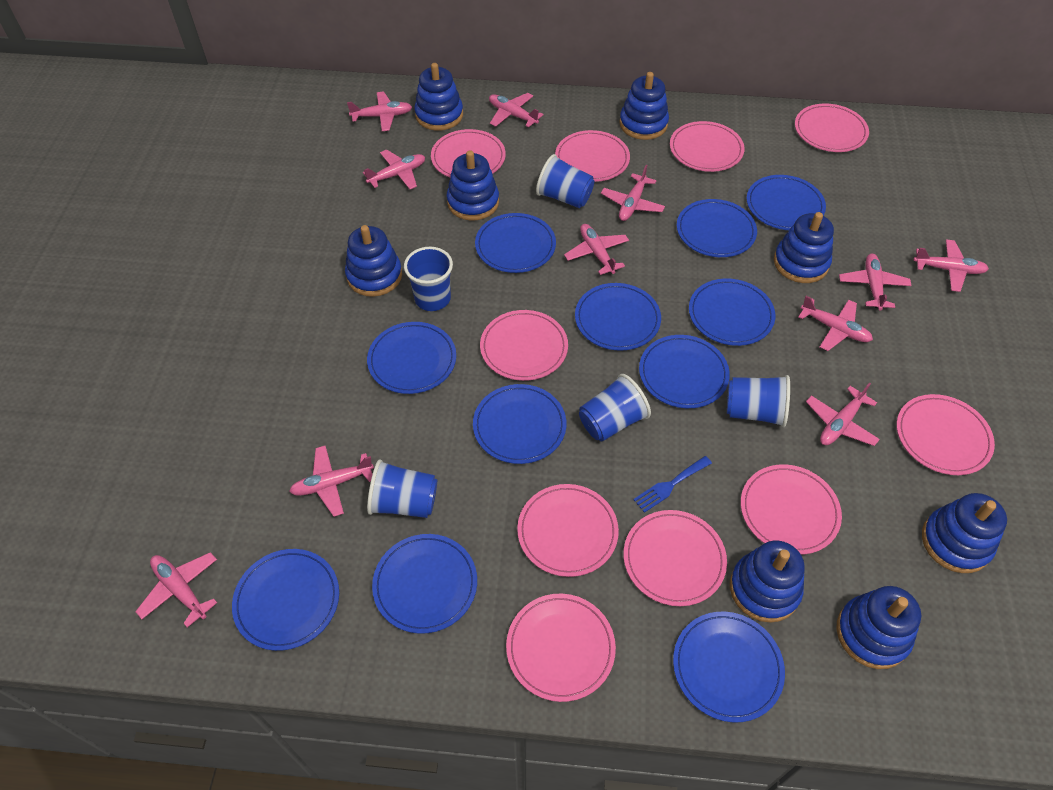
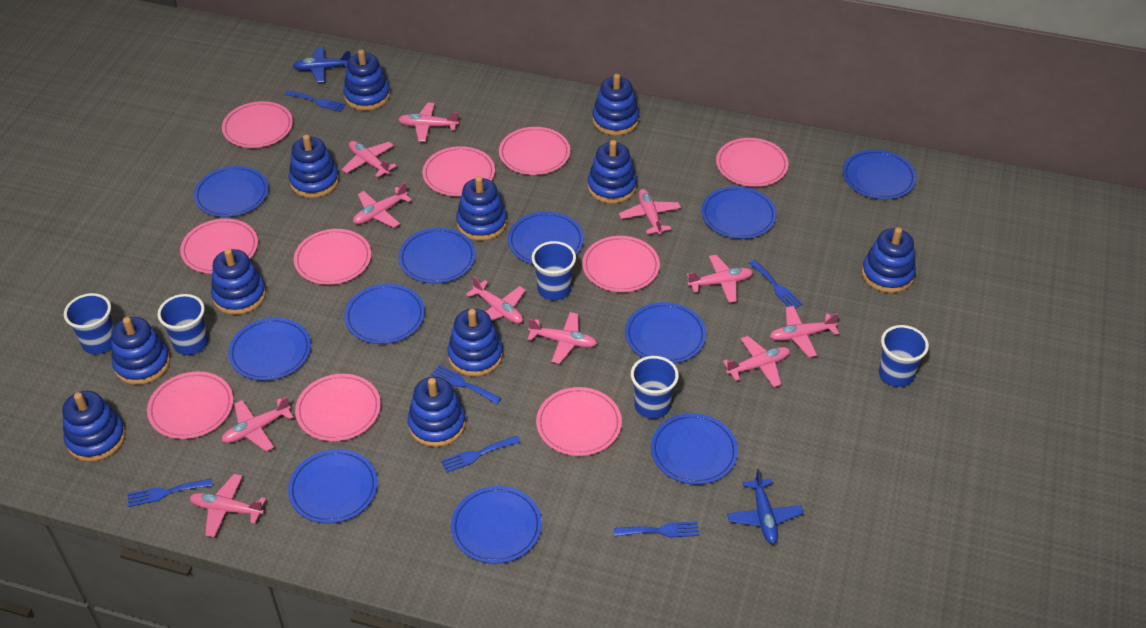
blue fork: [633,456,712,513] = 1 -> [128,479,212,507] [284,90,346,112] [431,365,501,404] [441,436,520,473] [614,521,699,538] [749,260,803,308] = 6
blue plane: none = 0 -> [293,47,351,83] [727,469,803,544] = 2
blue stacking toy: [345,225,402,297] [414,63,463,131] [447,150,499,221] [619,72,669,140] [730,541,805,623] [774,212,834,283] [836,586,921,669] [922,493,1007,573] = 8 -> [62,391,126,462] [111,317,170,385] [211,248,266,315] [288,134,339,198] [343,49,390,111] [407,377,466,447] [447,309,503,377] [456,176,507,241] [588,140,637,204] [592,74,639,136] [862,227,916,293] = 11

